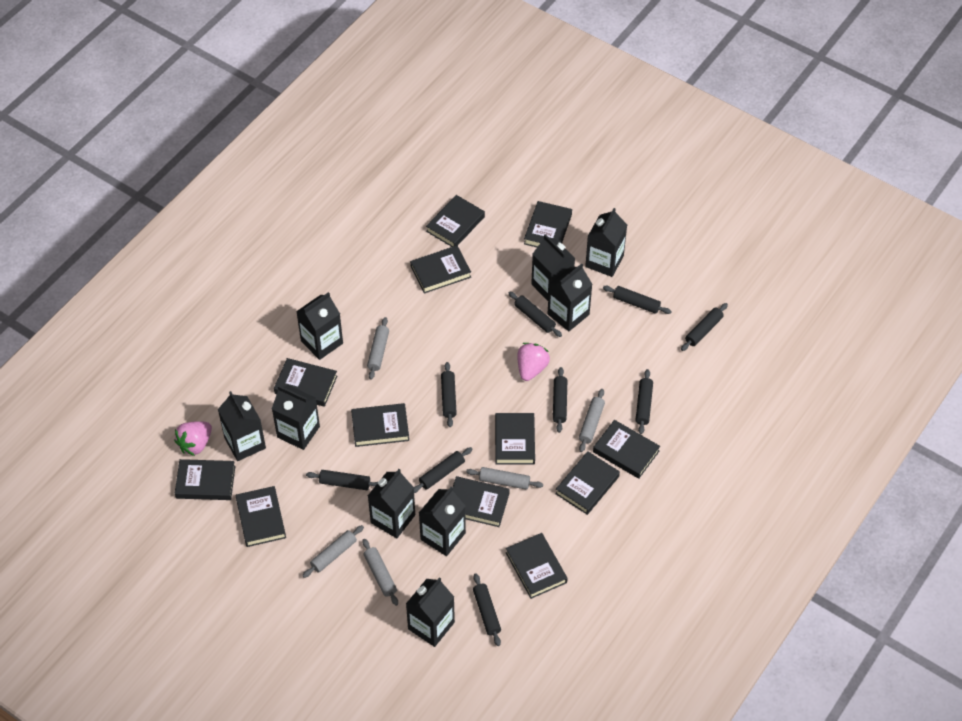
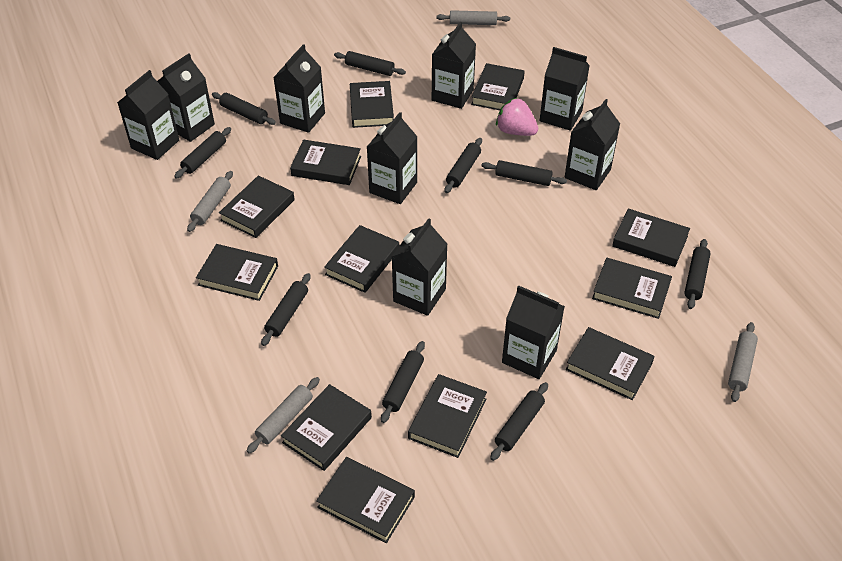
grey rolling pin: [302,525,364,578] [362,539,398,606] [367,317,389,380] [466,467,543,490] [579,389,605,452] = 5 -> [187,171,233,232] [247,377,320,453] [436,10,510,25] [728,322,758,402] = 4
pink strawberry: [174,421,212,456] [517,343,550,381] = 2 -> [496,98,538,136] = 1

